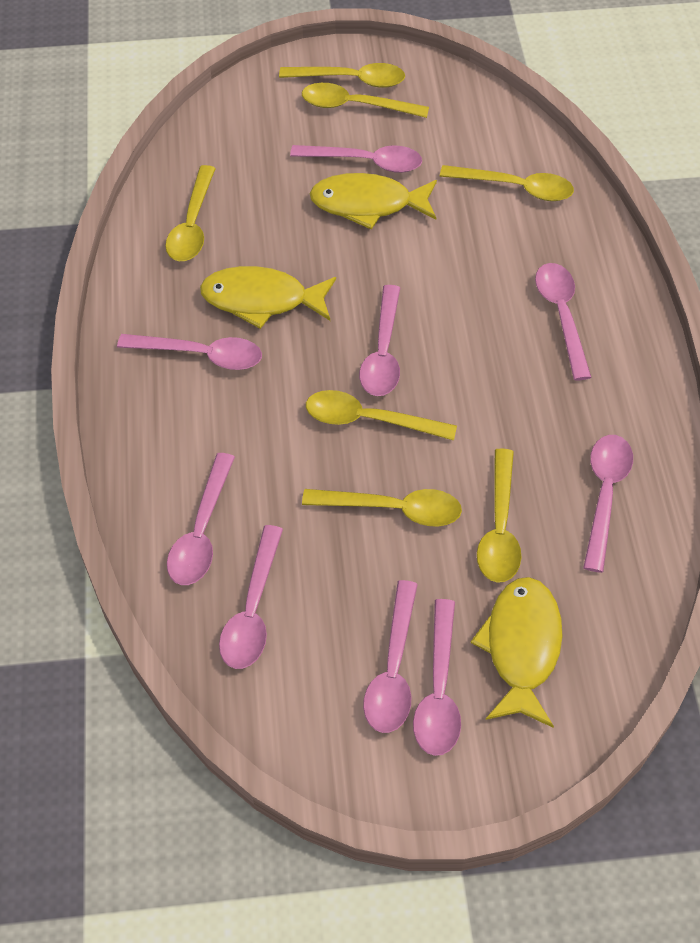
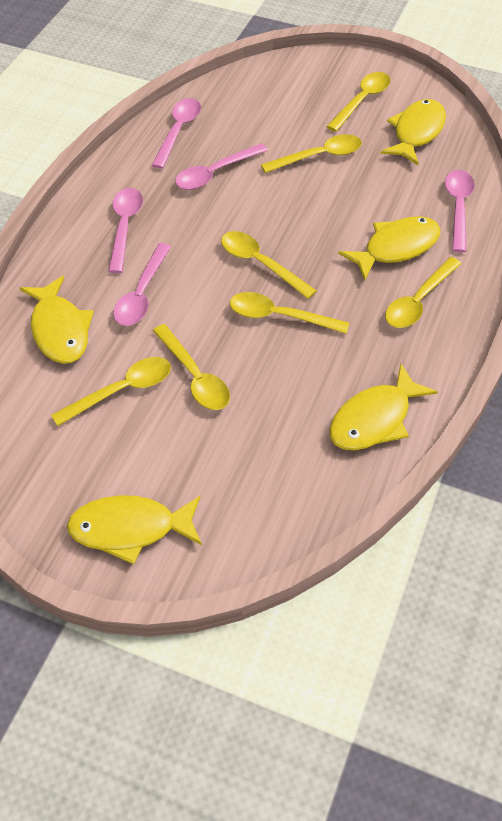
pink spoon: [117,334,262,370] [167,453,235,585] [219,525,283,669] [290,145,422,173] [359,285,400,396] [363,580,418,733] [413,599,461,756] [535,263,592,380] [583,435,633,573] = 9 -> [108,188,143,273] [113,243,171,326] [152,98,201,169] [175,143,268,190] [445,170,475,253] = 5
yellow fish: [200,266,336,329] [310,173,437,229] [471,577,563,728] = 3 -> [20,276,94,364] [67,495,202,564] [329,364,438,451] [338,216,440,281] [380,99,446,165] = 5

